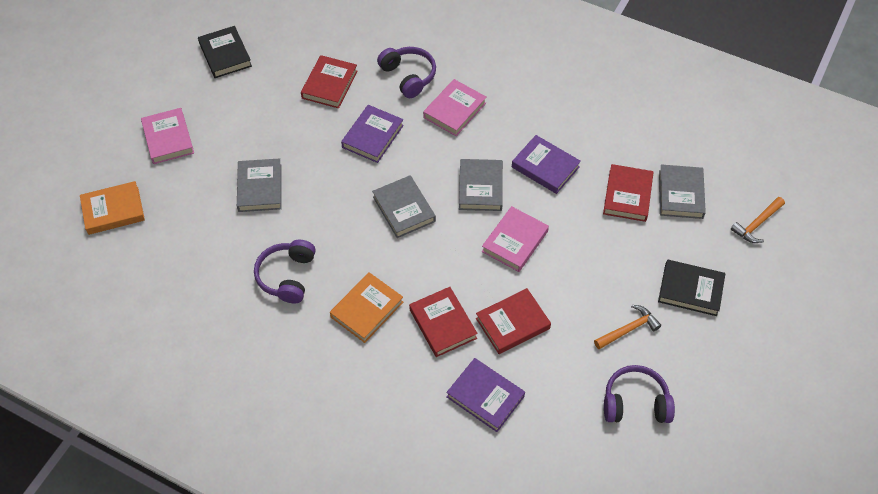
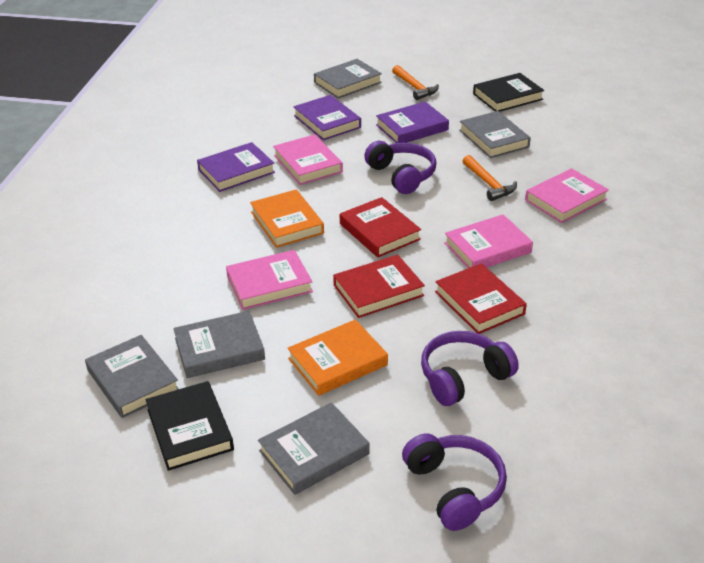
grey book: [237,158,282,212] [372,175,436,238] [459,159,503,211] [659,164,706,219] = 4 -> [85,335,179,418] [173,311,265,378] [258,402,369,495] [314,59,382,98] [459,111,531,158] = 5
pink book: [141,108,194,164] [423,79,487,136] [482,206,549,272] = 3 -> [226,250,313,310] [273,134,343,185] [444,214,533,268] [525,168,609,223] = 4
red book: [301,55,357,108] [409,287,478,357] [476,288,551,354] [603,164,654,222] = 4 -> [333,255,425,318] [340,197,421,257] [435,263,527,334] = 3

